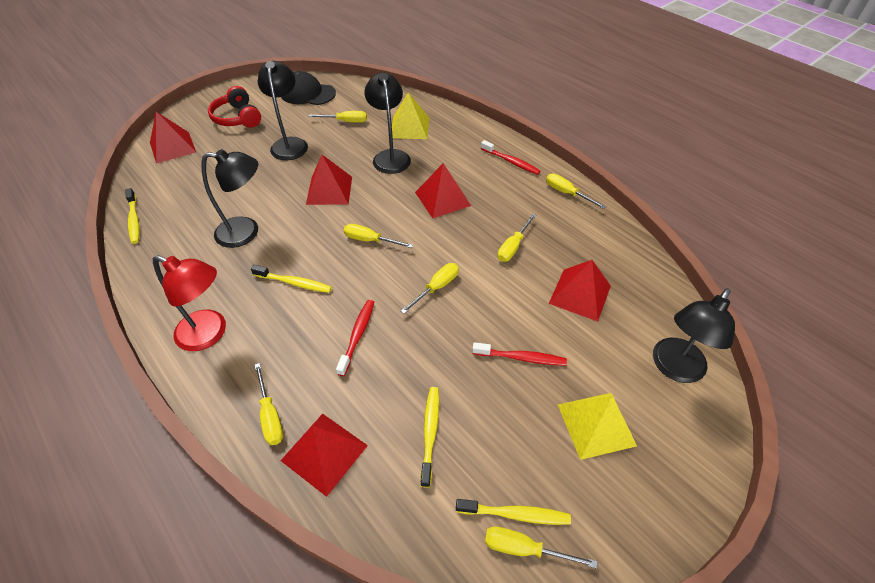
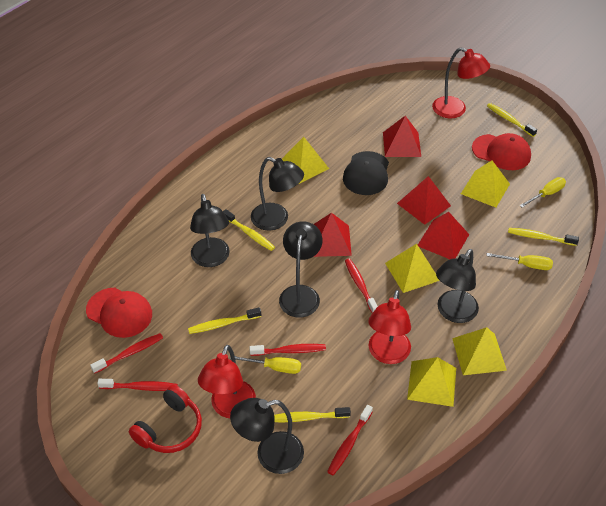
black lamp: [201,149,258,248] [258,61,308,160] [364,73,411,174] [653,288,735,383] = 4 -> [190,194,230,267] [230,398,304,474] [251,157,304,231] [279,221,323,317] [436,249,479,323] = 5
red cap: none = 0 -> [86,288,152,338] [472,133,531,170] = 2
red lamp: [153,255,226,351] = 1 -> [198,345,256,418] [368,290,411,364] [432,47,490,118] = 3
red pyramid: [150,112,196,164] [281,414,368,497] [306,155,352,205] [415,163,471,218] [549,260,611,321] = 5 -> [314,213,352,257] [383,116,421,157] [397,176,451,225] [418,212,469,259] = 4
red toothbrush: [336,300,374,376] [472,342,567,366] [481,140,540,175] = 3 -> [90,333,163,374] [97,379,178,391] [249,344,326,356] [327,405,373,475] [345,259,378,313] = 5
yellow pyramid: [392,92,429,139] [558,393,637,460] = 2 -> [282,137,329,184] [385,244,440,293] [407,357,456,407] [452,327,507,375] [461,160,510,208] = 5
yellow screwdriver: [254,363,283,445] [308,111,367,123] [344,224,413,248] [401,263,459,314] [485,526,597,569] [498,214,536,262] [546,174,606,209] = 7 -> [230,356,301,374] [486,253,553,270] [519,177,566,208] = 3
yellow toothbrush: [125,188,139,244] [251,265,332,293] [420,387,439,488] [456,499,571,525] = 4 -> [188,307,261,334] [223,209,275,251] [274,407,351,422] [487,103,537,137] [508,228,579,246] = 5

